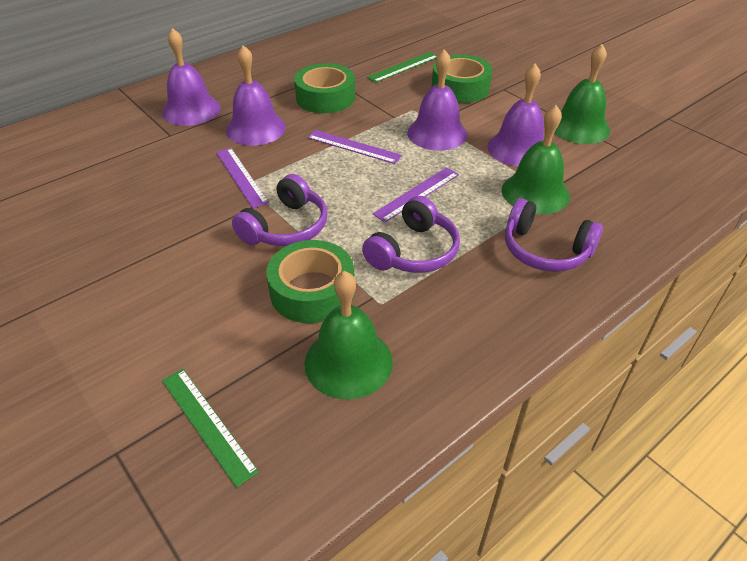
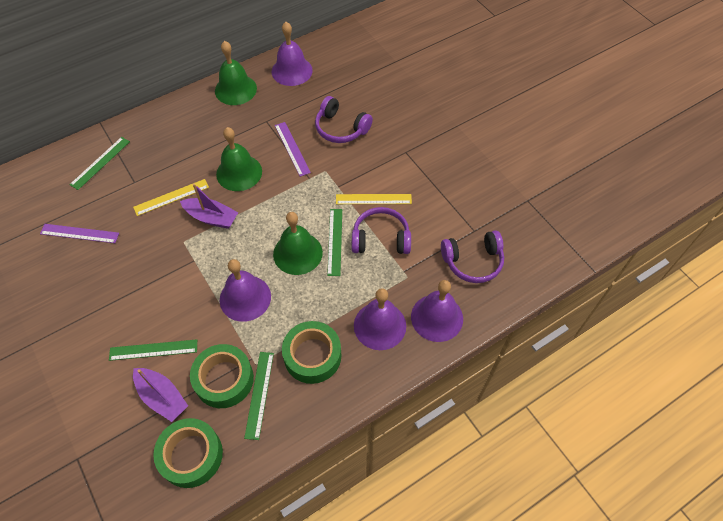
green ruler: [162,369,259,488] [367,52,437,83] = 2 -> [69,137,130,190] [109,339,197,361] [244,352,274,440] [327,209,342,276] = 4
purple boat: none = 0 -> [133,368,188,422] [180,183,238,229] = 2
purple ruler: [216,148,269,208] [307,130,402,164] [373,167,459,222] = 3 -> [40,224,119,243] [275,122,311,177] = 2
yellow ruler: none = 0 -> [133,179,209,216] [336,194,412,204] = 2

